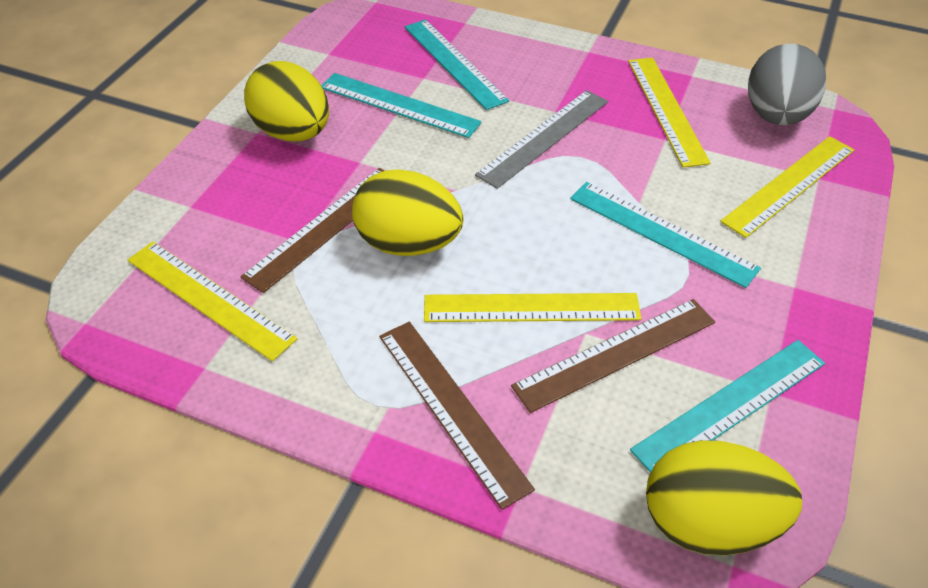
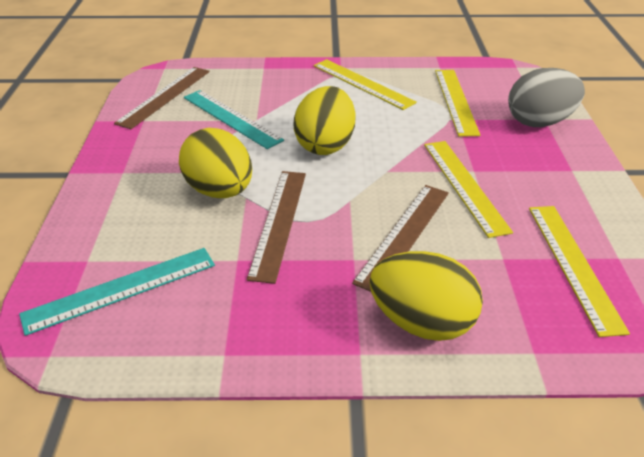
grey ruler: [475,90,608,189] = 1 -> none = 0
turquoise ruler: [321,73,482,138] [404,20,509,110] [570,182,761,288] [630,340,825,473] = 4 -> [19,248,215,336] [184,90,284,149] = 2

